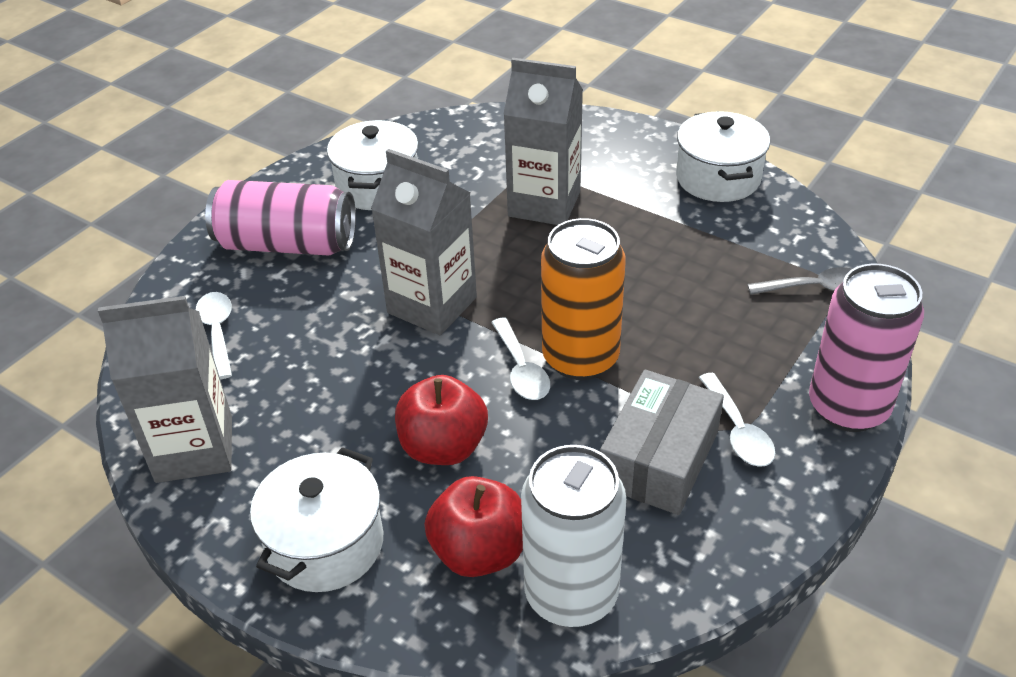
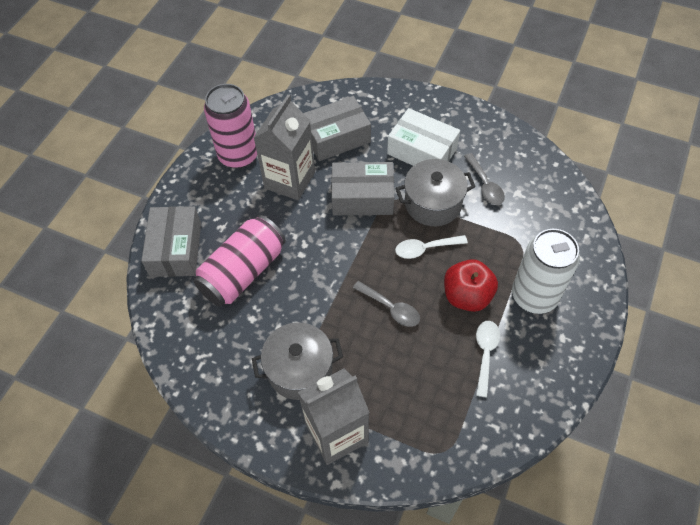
grey box: [600,370,724,515] = 1 -> [141,206,201,277] [303,96,371,161] [331,162,394,215] = 3
grey carton: [98,296,232,483] [371,149,477,335] [503,58,583,225] = 3 -> [254,94,315,200] [298,368,370,465] = 2
grey pot: none = 0 -> [252,322,343,400] [396,159,476,226] = 2
grey spoon: [747,267,852,295] = 1 -> [353,281,420,327] [464,153,505,205] = 2
orange can: [541,218,626,380] = 1 -> none = 0
red apple: [395,375,488,465] [424,476,523,577] = 2 -> [444,259,498,312] = 1
white box: none = 0 -> [387,108,460,166] = 1
white pot: [250,447,383,592] [327,120,419,210] [676,111,770,202] = 3 -> none = 0
white spoon: [196,292,232,380] [491,318,550,400] [699,373,775,467] = 3 -> [395,235,468,259] [476,321,500,397] = 2

